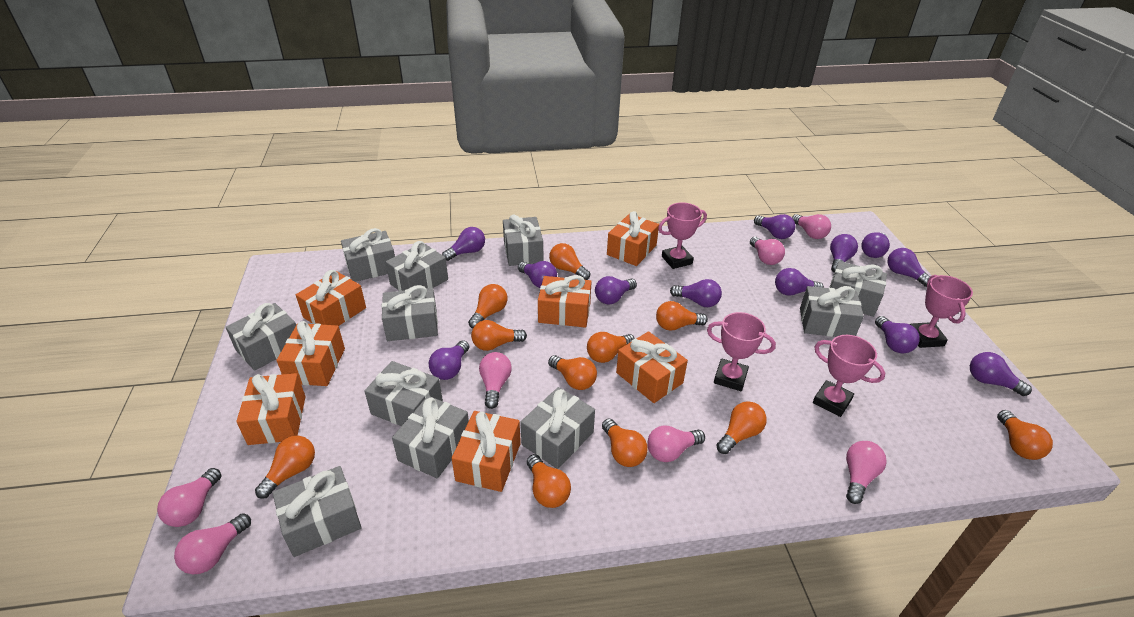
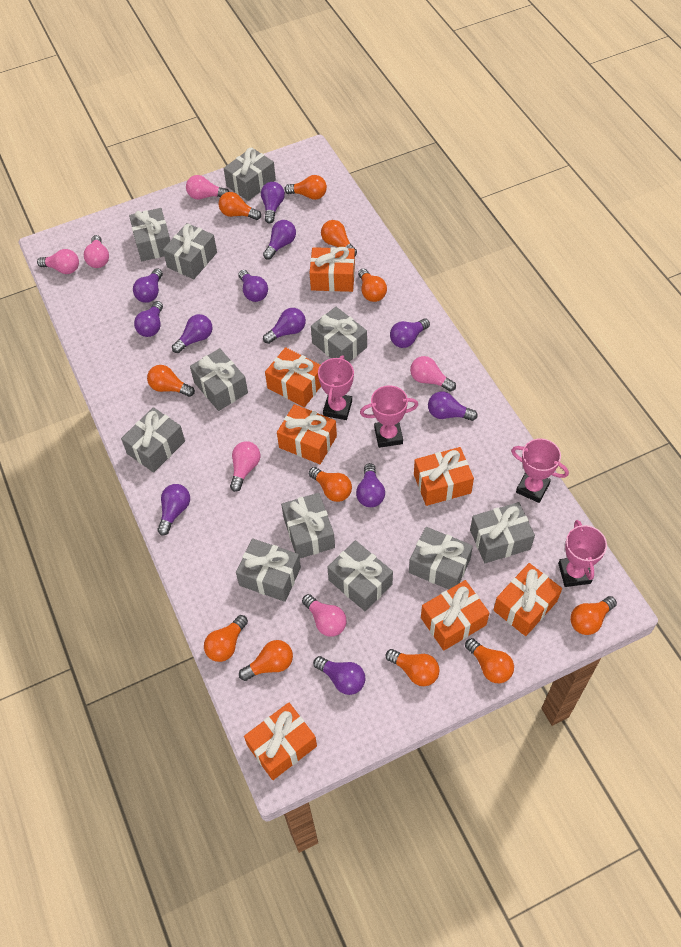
pink light bulb: [157,468,221,527] [174,513,251,574] [479,352,512,409] [647,425,705,462] [750,237,785,265] [792,214,831,239] [846,441,887,504] = 7 -> [37,249,79,274] [84,235,109,268] [186,175,229,199] [230,441,260,492] [302,594,347,637] [410,356,456,392] = 6

